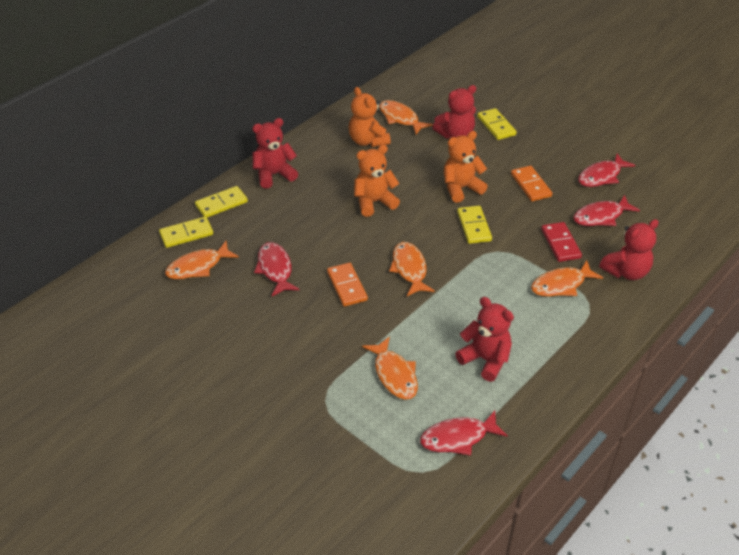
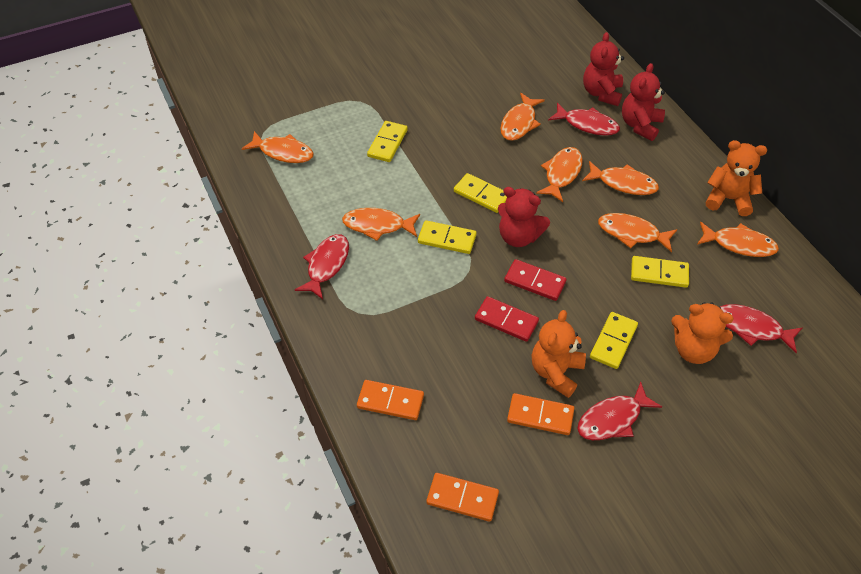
orange domino: [327,263,368,307] [511,166,552,201] = 2 -> [357,380,424,420] [427,473,499,522] [507,393,574,435] = 3
orange fish: [165,241,239,279] [362,336,418,399] [379,100,433,134] [389,242,435,296] [531,260,603,297] = 5 -> [242,131,314,163] [342,208,420,241] [500,93,545,141] [536,147,583,202] [582,161,659,195] [598,213,677,252] [697,222,779,257] = 7
red domino: [541,222,582,262] = 1 -> [475,296,539,342] [504,259,566,301] = 2
red teddy bear: [252,118,298,189] [432,85,476,139] [455,297,514,382] [599,219,659,280] = 4 -> [498,187,550,247] [583,32,624,106] [622,63,665,141] = 3
yellow domino: [159,217,213,248] [195,186,248,217] [457,206,492,244] [477,108,516,140] = 4 -> [367,121,408,162] [418,220,476,254] [454,173,507,213] [590,312,638,369] [631,256,689,288] = 5

